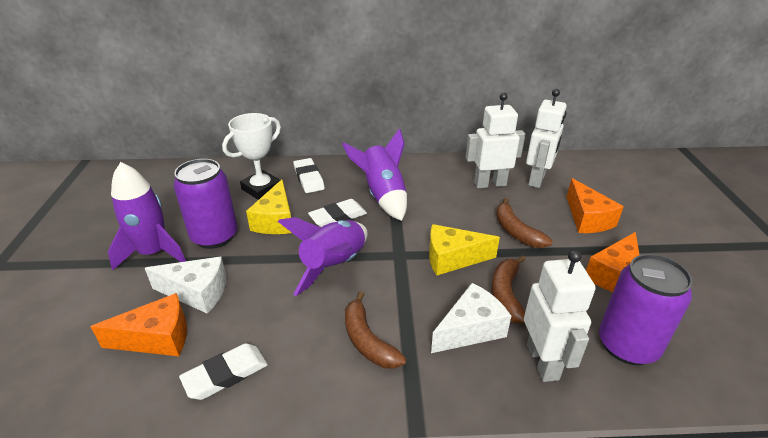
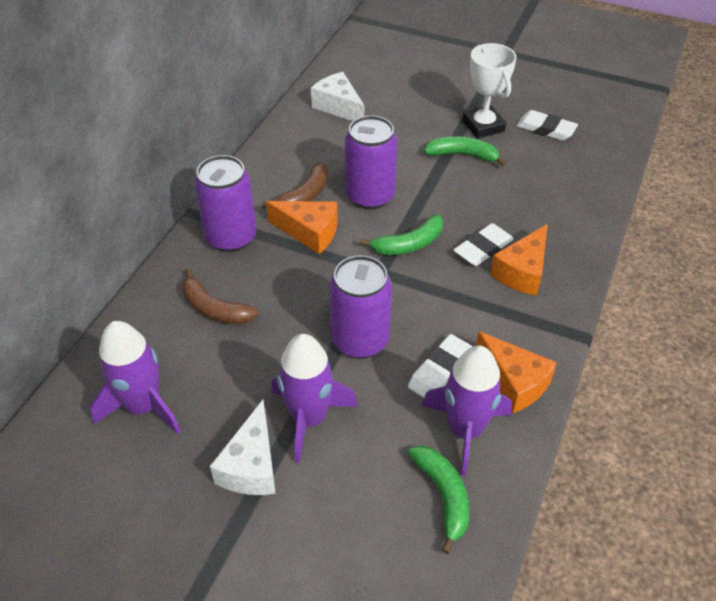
brown banana: [345,291,406,369] [492,255,526,324] [496,198,552,248] = 3 -> [182,268,258,324] [262,162,328,209] = 2
green banana: none = 0 -> [359,214,443,255] [408,445,470,554] [424,136,506,166] = 3
purple can: [173,159,237,249] [599,254,693,365] = 2 -> [194,155,257,252] [329,255,392,359] [345,115,398,210] = 3
white robot: [466,93,525,188] [524,250,596,382] [526,89,567,188] = 3 -> none = 0
yellow cheese: [246,179,292,234] [429,224,500,275] = 2 -> none = 0

